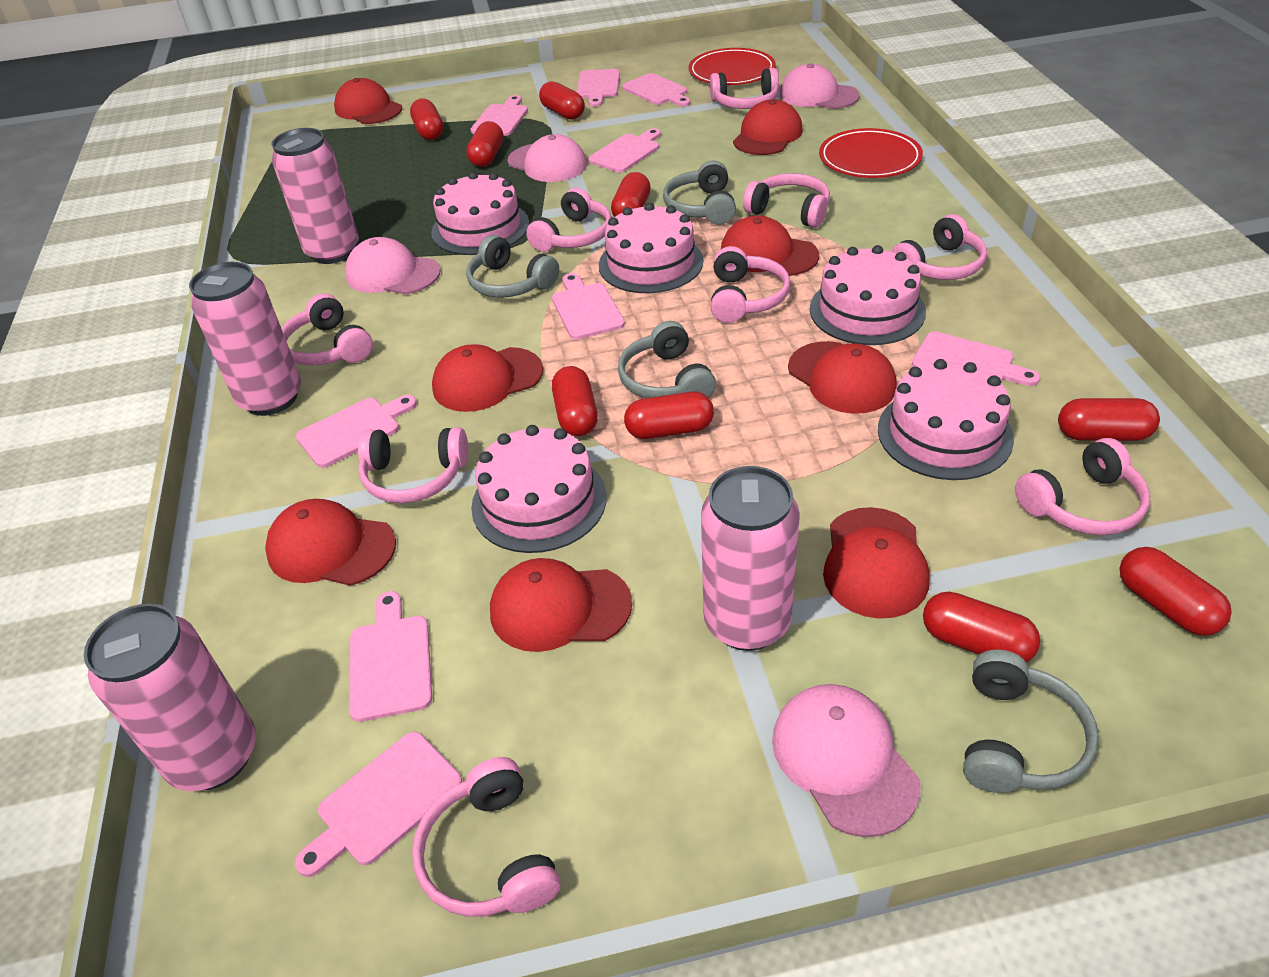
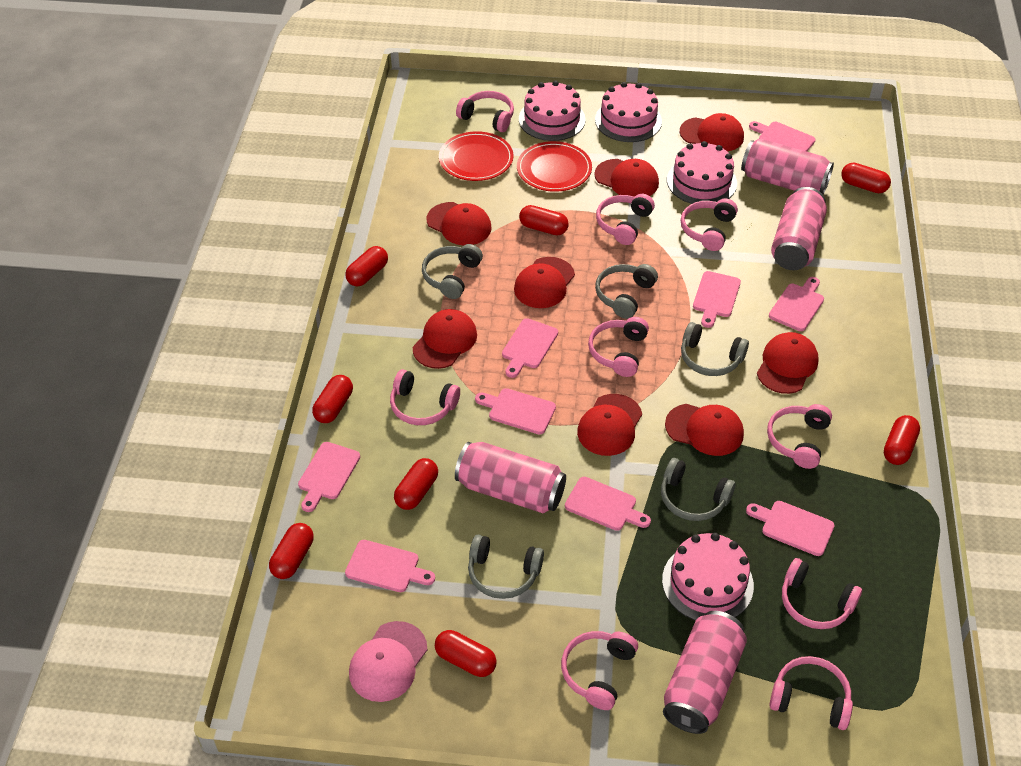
grey headphones: [466,235,559,298] [618,321,716,398] [663,161,736,225] [963,650,1099,793] = 4 -> [422,244,483,299] [468,534,544,599] [595,264,658,319] [661,458,736,521] [681,322,749,376] = 5
pink cake: [431,172,529,255] [471,425,606,553] [599,203,703,293] [810,245,926,345] [878,359,1014,480] = 5 -> [519,81,586,141] [595,82,662,142] [662,533,754,620] [667,141,737,204] = 4
pink cap: [345,237,440,295] [507,134,587,182] [772,684,920,837] [779,63,860,109] = 4 -> [349,621,427,702] = 1
red capsule: [410,98,443,140] [466,121,503,167] [539,81,585,120] [552,366,598,436] [611,172,651,217] [624,392,714,439] [923,592,1040,662] [1058,398,1160,441] [1119,547,1232,636] = 9 -> [269,523,314,579] [312,375,353,423] [345,246,388,286] [394,458,438,510] [435,630,497,677] [519,205,569,235] [841,163,891,193] [884,415,920,465] = 8

